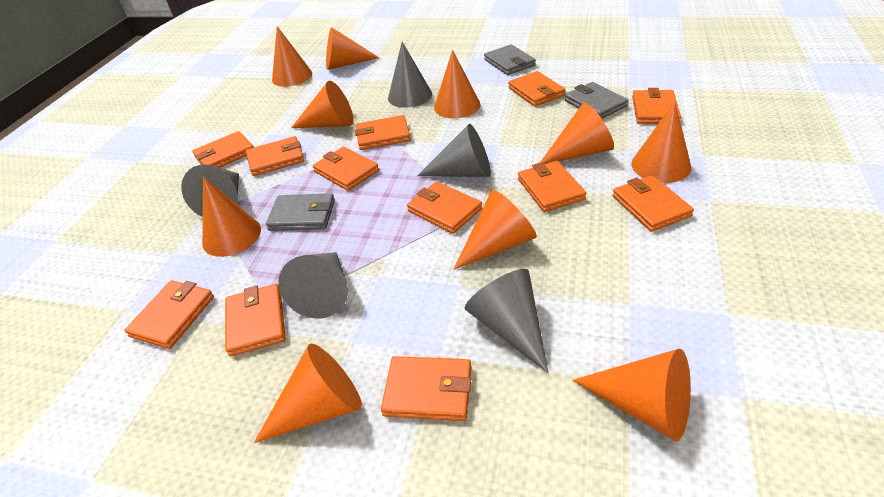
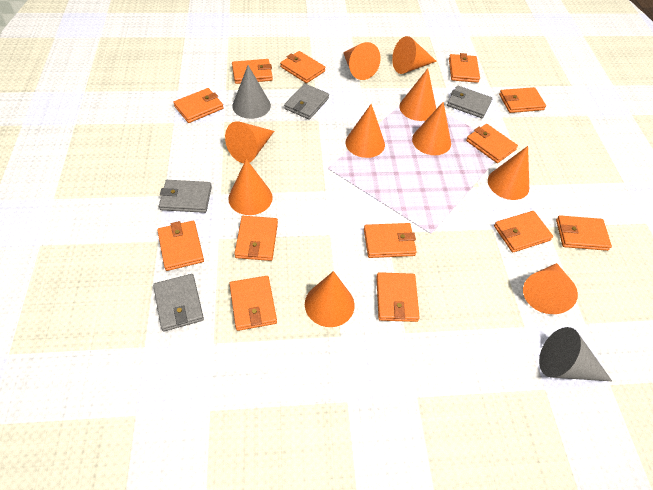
grey cone: [181,165,239,217] [278,252,348,319] [388,42,432,108] [417,124,491,177] [465,269,549,373] = 5 -> [232,65,271,119] [539,327,612,381] = 2
grey wallet: [266,193,335,231] [484,44,536,75] [565,82,629,119] = 3 -> [153,274,204,331] [159,180,212,213] [284,84,329,120] [447,85,493,118] = 4
orange wallet: [124,280,214,349] [193,131,254,168] [225,284,286,356] [246,136,304,176] [313,147,379,191] [355,115,411,150] [381,356,471,421] [407,182,482,234] [508,71,565,107] [518,161,586,212] [613,175,694,232] [632,88,681,124] = 12 -> [157,221,204,271] [173,88,224,123] [229,276,277,331] [232,59,273,84] [234,216,278,261] [280,51,326,83] [364,223,417,258] [376,272,420,322] [449,53,480,83] [466,124,518,163] [494,211,553,252] [499,87,546,113] [556,215,612,251] = 13

